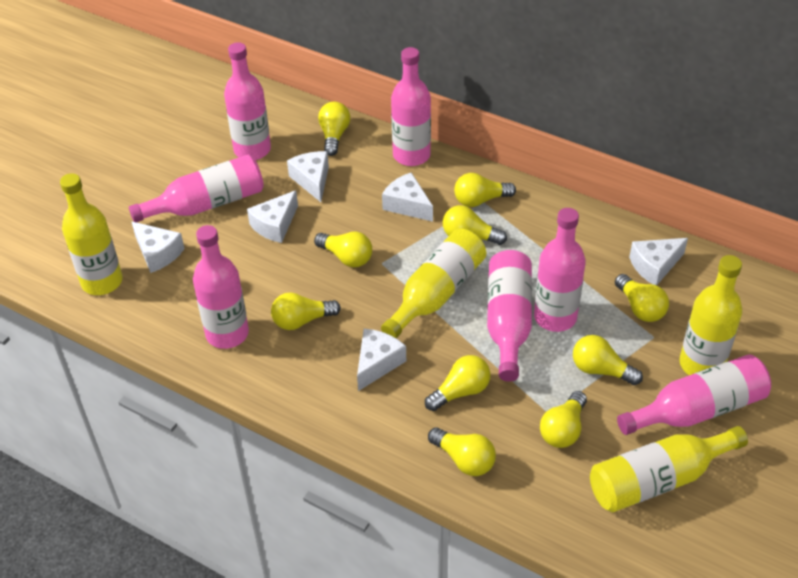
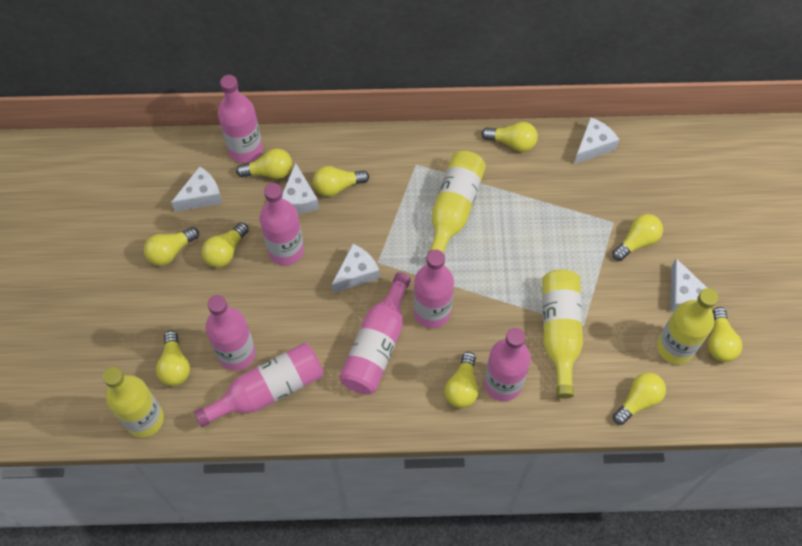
white cheese: [131,221,185,273] [247,190,298,243] [287,151,329,202] [357,329,406,391] [382,172,433,222] [629,238,688,286] = 6 -> [171,166,222,212] [282,163,319,214] [331,244,380,293] [574,117,619,164] [670,258,707,312] = 5

